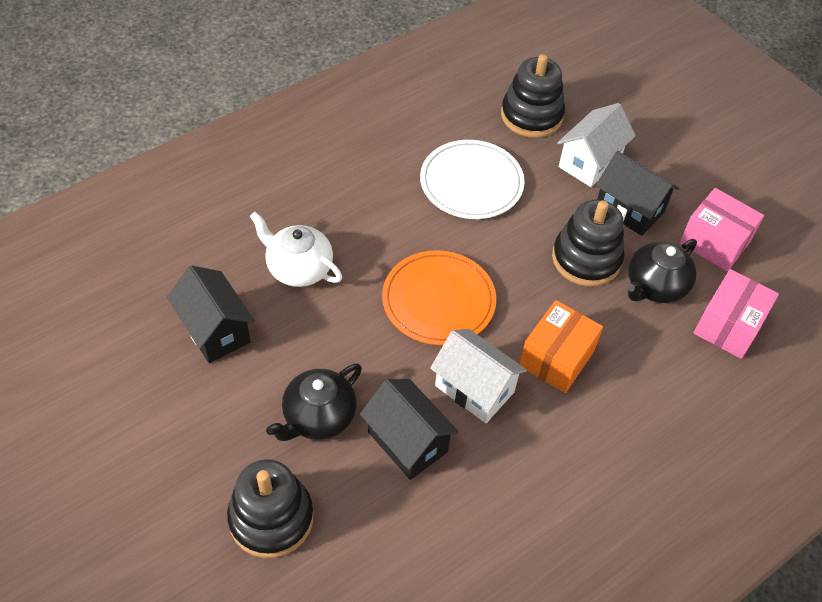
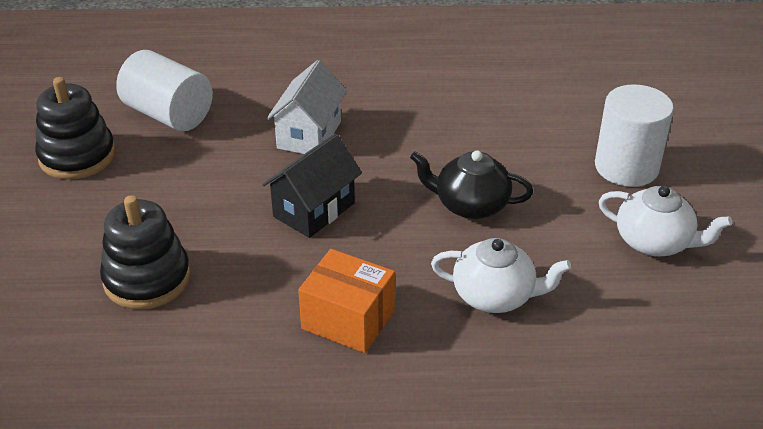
black house: [167,265,255,363] [360,379,459,480] [596,151,679,236] = 3 -> [262,134,362,238] = 1
black stacking toy: [227,459,313,558] [501,54,565,138] [552,199,624,286] = 3 -> [35,77,116,180] [100,195,191,309] = 2
black teapot: [266,364,362,441] [628,239,697,303] = 2 -> [410,151,533,219] = 1
orange plate: [382,250,496,345] = 1 -> none = 0
pink box: [679,188,764,271] [694,269,779,359] = 2 -> none = 0
white cylinder: none = 0 -> [116,50,213,131] [595,84,674,187] = 2
white house: [430,329,527,423] [557,103,636,187] = 2 -> [266,60,347,154] = 1
white plate: [420,140,525,219] = 1 -> none = 0
white teapot: [250,212,342,287] = 1 -> [431,238,572,313] [599,186,732,256] = 2

